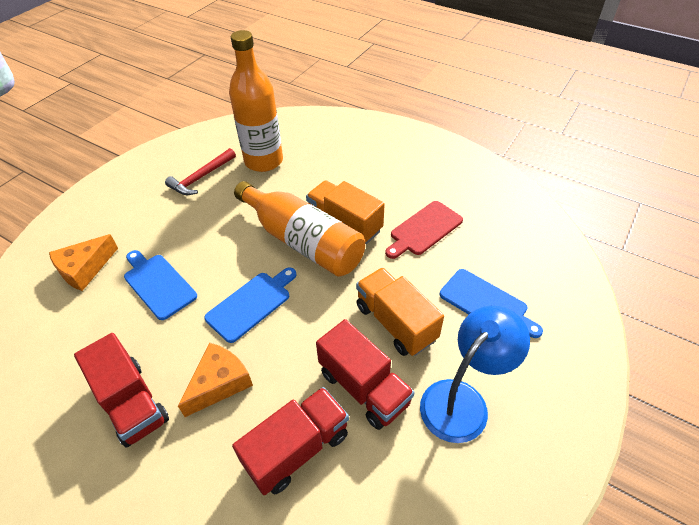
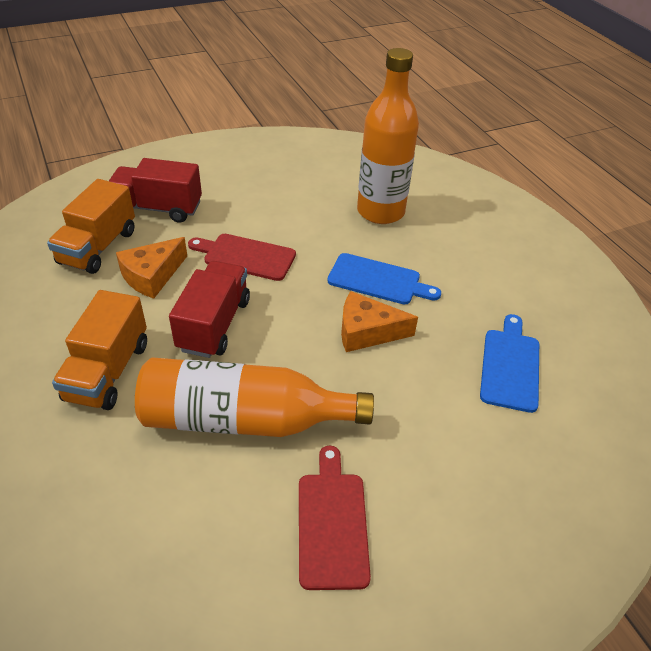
blue cutting board: [124,250,197,320] [204,267,297,343] [440,269,543,338] = 3 -> [327,253,441,304] [480,314,539,413] = 2
blue lamp: [420,306,530,443] = 1 -> none = 0
red cutting board: [385,201,463,259] = 1 -> [188,234,296,281] [299,446,371,590] = 2
red hammer: [165,148,236,195] = 1 -> none = 0
red truck: [74,333,169,448] [232,387,349,495] [316,319,415,430] = 3 -> [109,158,202,223] [169,261,250,358] = 2

